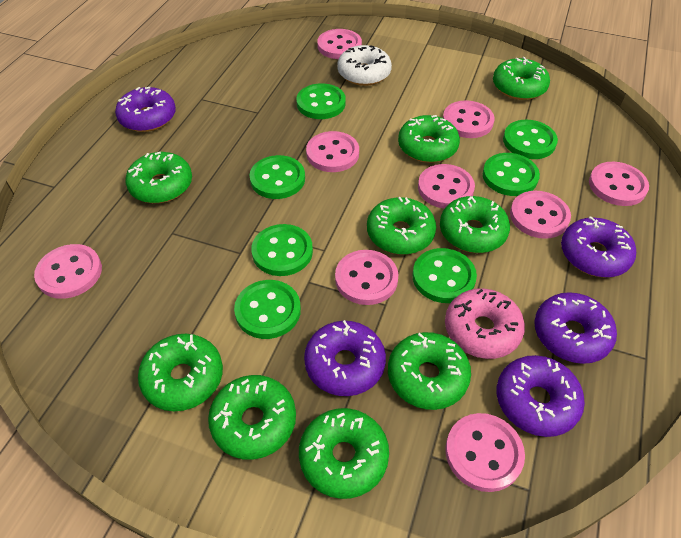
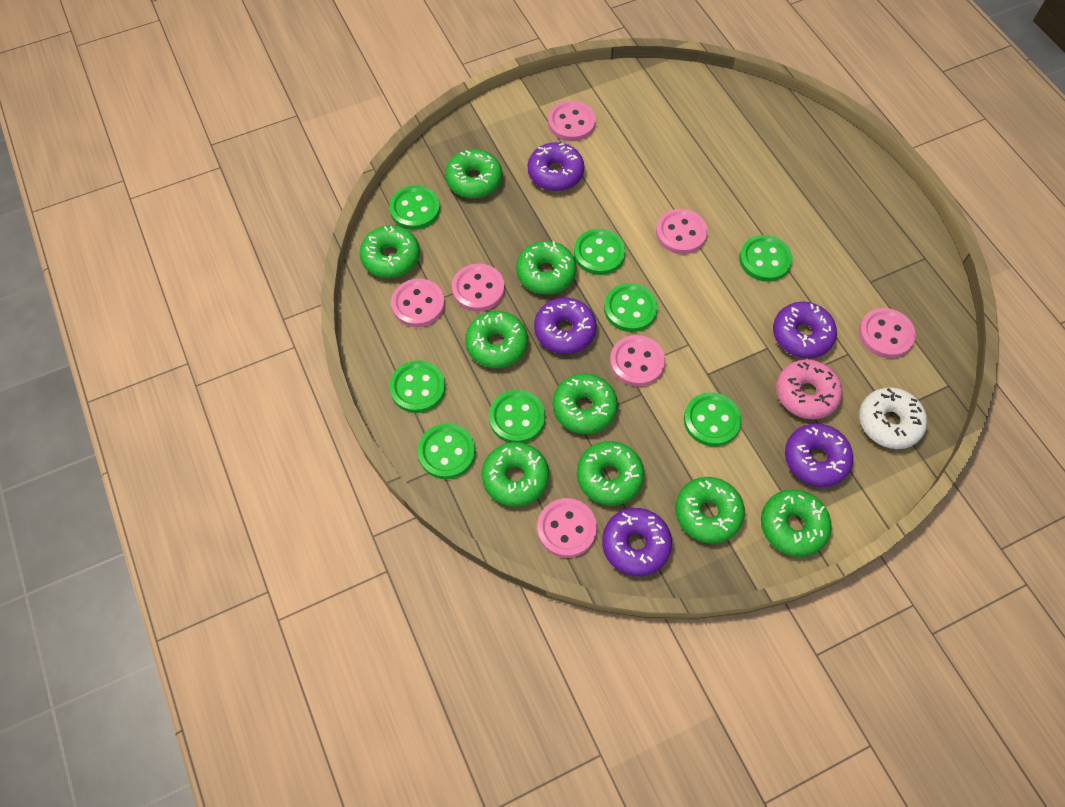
green button: [234,280,301,339] [249,155,305,199] [251,224,313,276] [297,83,346,119] [413,248,477,303] [483,153,540,196] [503,120,558,159] = 7 -> [389,185,440,230] [389,360,446,413] [418,423,476,479] [489,390,545,443] [574,229,626,275] [604,283,658,332] [684,392,742,446] [739,235,793,282] = 8
pink button: [34,244,102,299] [306,131,359,172] [317,29,362,59] [335,250,398,305] [418,164,475,209] [443,100,494,138] [445,413,525,492] [510,191,571,239] [589,162,649,206] = 9 -> [391,278,445,327] [452,264,505,312] [537,498,597,558] [548,101,596,141] [610,335,665,387] [656,209,708,254] [859,308,916,358] = 7

